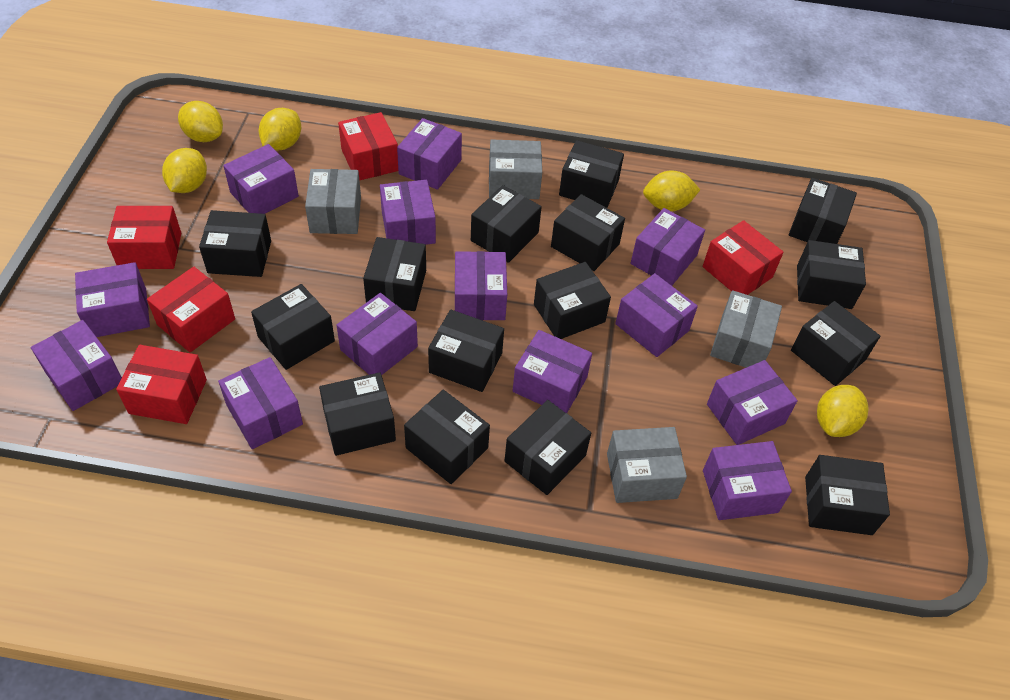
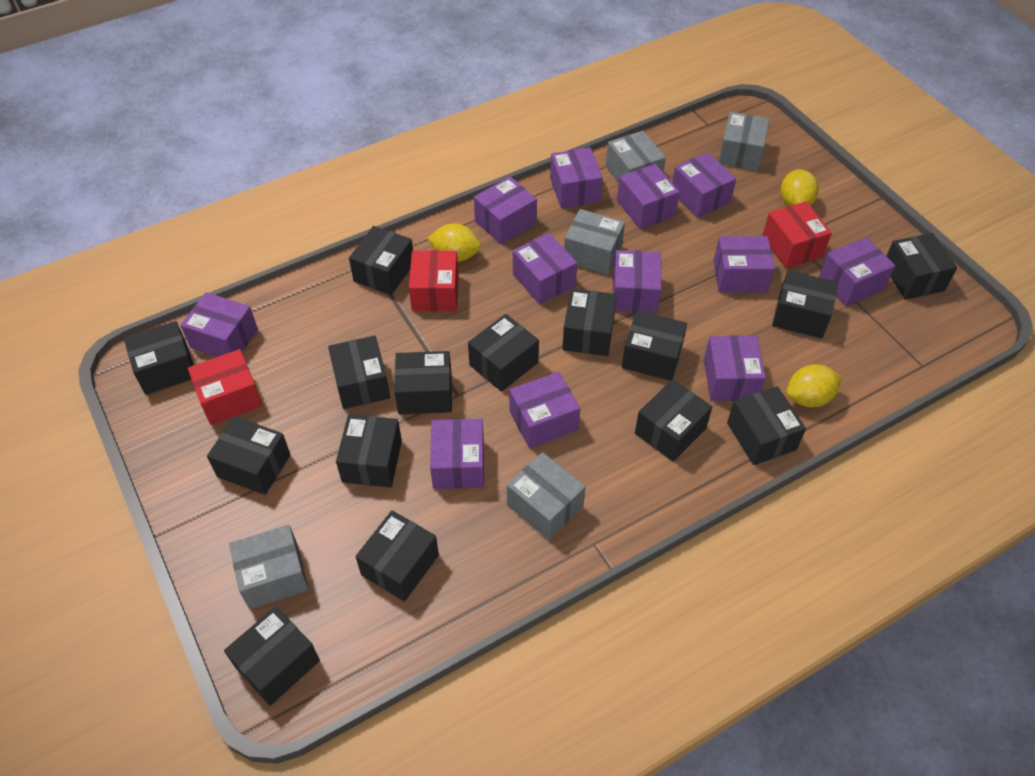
grey box: [305,169,361,234] [489,139,542,199] [607,427,687,503] [710,290,782,368] = 4 -> [229,525,309,609] [507,452,586,540] [564,209,625,275] [606,131,666,183] [718,112,770,171] = 5
purple box: [31,320,122,411] [75,262,150,337] [218,357,303,449] [223,144,299,214] [337,293,418,375] [380,180,436,245] [397,118,462,190] [455,251,507,320] [513,330,592,413] [615,273,698,357] [631,208,705,286] [703,441,792,520] [707,360,798,445] = 13 -> [181,292,258,357] [430,419,484,489] [474,177,537,244] [509,372,580,448] [513,233,577,304] [550,147,603,208] [613,250,662,313] [617,164,680,229] [672,152,736,218] [704,335,766,401] [713,236,775,293] [819,237,895,306] = 12
red box: [107,206,181,269] [116,345,207,424] [147,267,235,353] [338,112,398,181] [703,220,784,295] = 5 -> [188,349,263,425] [409,250,459,312] [762,201,832,268] = 3
yellow lemon: [162,148,207,193] [178,101,223,142] [259,108,301,150] [643,170,700,211] [817,385,868,437] = 5 -> [427,223,481,262] [781,169,819,206] [786,364,842,407] = 3

